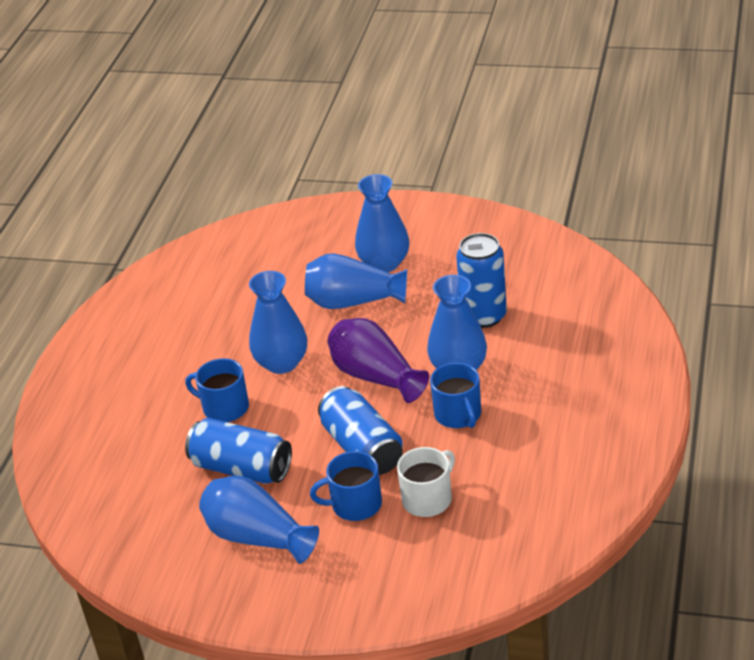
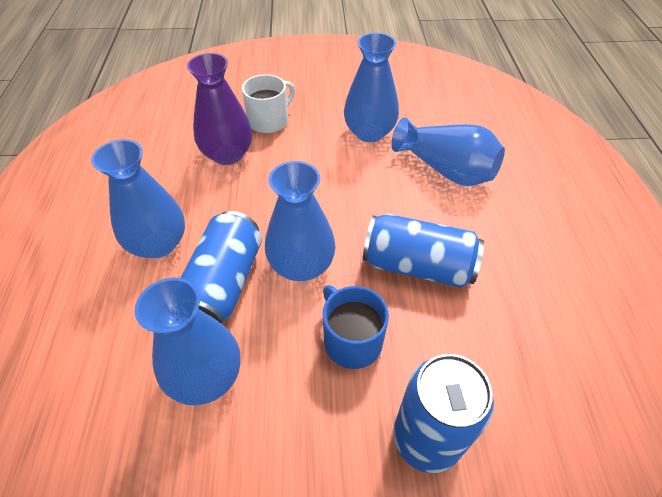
blue mug: [185,358,249,422] [310,451,382,521] [430,362,481,428] = 3 -> [323,285,389,369] = 1

